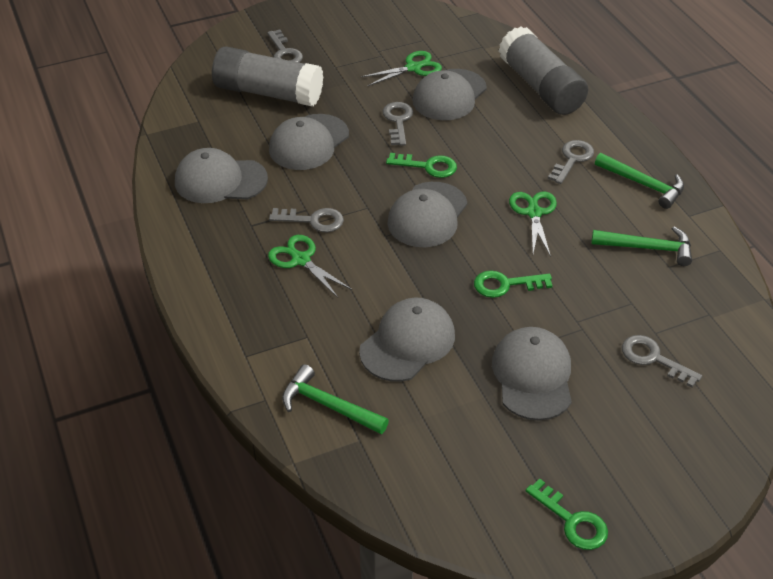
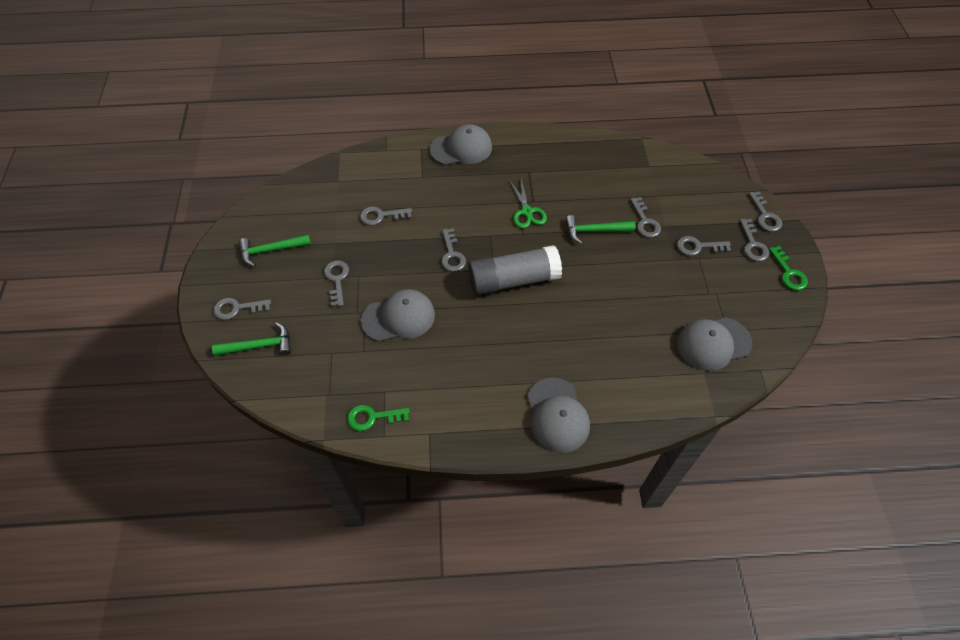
green key: [386,153,457,178] [474,270,553,298] [526,479,608,550] = 3 -> [347,405,410,431] [769,246,808,290] = 2
green scissors: [268,235,352,298] [361,51,442,86] [509,191,557,257] = 3 -> [510,179,547,228] = 1
grey cap: [175,148,268,203] [269,114,349,170] [359,298,455,382] [387,182,468,247] [412,69,487,120] [492,327,572,421] = 6 -> [361,289,435,342] [430,124,492,165] [527,378,590,453] [677,317,753,371] = 4
grey glue stick: [212,46,323,107] [499,26,588,115] = 2 -> [468,245,562,296] = 1
grey key: [267,29,303,63] [269,208,344,232] [383,102,413,146] [548,140,594,184] [622,335,702,388] = 5 -> [213,298,271,320] [324,260,349,307] [360,206,412,226] [441,228,466,272] [630,197,661,238] [677,236,731,256] [740,219,769,261] [749,191,782,232] = 8

